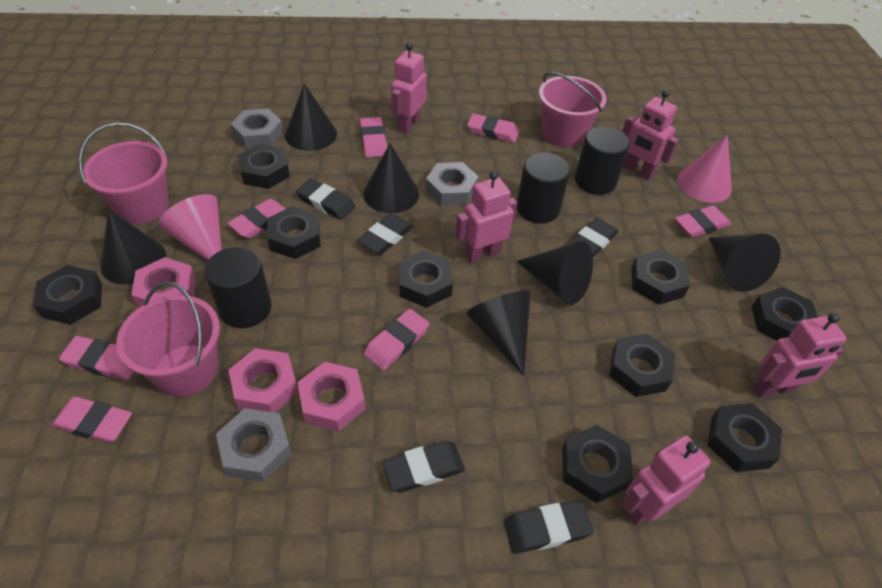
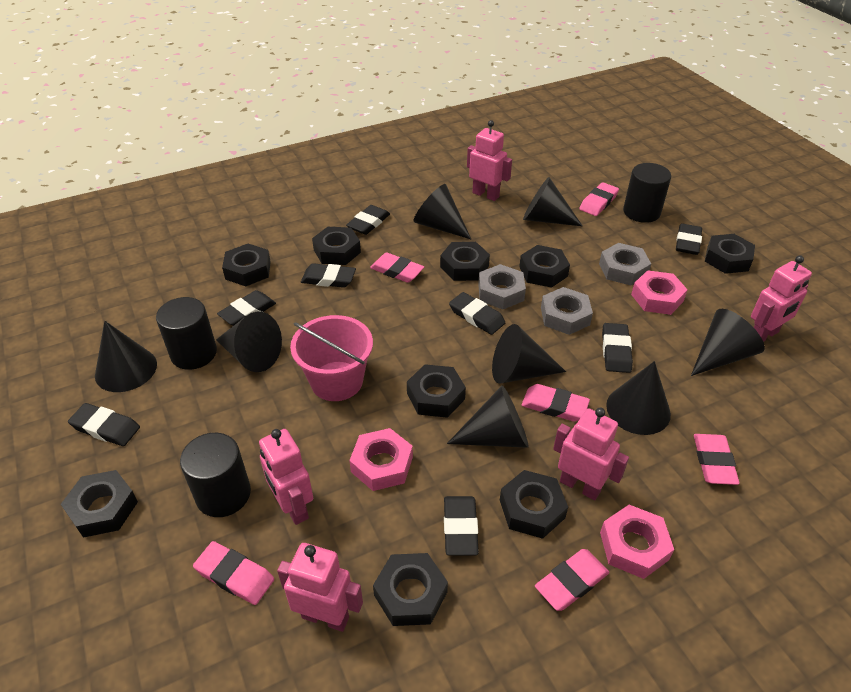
black cone: [100,209,166,285] [285,83,337,151] [363,143,419,213] [466,290,531,376] [517,241,593,305] [709,234,781,292] = 6 -> [95,321,157,392] [216,312,282,372] [414,184,471,239] [447,385,529,448] [492,324,566,383] [523,177,582,226] [606,361,671,435] [691,309,765,376] = 8
black eraser: [296,179,355,220] [357,213,414,255] [382,441,465,492] [504,500,594,554] [569,218,618,257] = 5 -> [68,403,140,446] [217,290,276,326] [301,263,356,288] [346,205,390,235] [444,496,479,556] [449,292,505,335] [602,323,633,373] [676,223,702,255] = 8
pink bucket: [79,123,169,224] [116,282,220,397] [539,72,607,147] = 3 -> [290,315,373,401] = 1
pink cone: [158,194,222,260] [677,135,732,203] = 2 -> none = 0
pink eraser: [51,396,132,443] [59,336,134,380] [227,199,286,238] [360,117,387,158] [364,309,429,370] [467,114,519,143] [675,206,731,238] = 7 -> [193,541,274,605] [370,253,424,283] [522,384,590,422] [535,549,609,611] [579,182,619,216] [694,434,740,485] = 6

